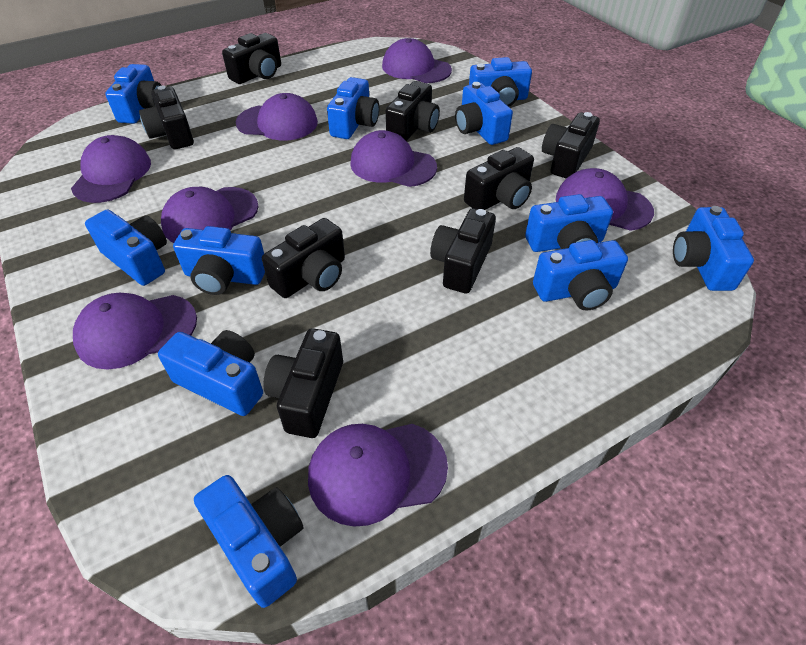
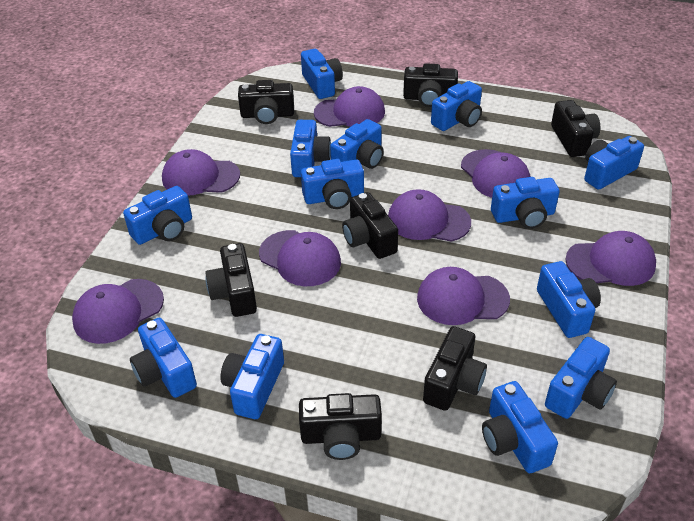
black camera: [139,86,194,149] [222,33,281,84] [262,218,345,298] [263,328,343,438] [386,81,440,141] [430,208,496,294] [464,147,534,210] [542,112,600,179] = 8 -> [205,243,257,317] [238,80,294,124] [299,393,382,460] [342,192,398,259] [403,64,458,107] [423,326,487,411] [551,100,600,157] = 7
blue camera: [85,209,167,286] [105,64,162,124] [158,330,263,416] [173,226,265,295] [194,475,304,608] [327,77,379,139] [455,82,513,145] [469,57,532,107] [525,194,613,252] [533,240,628,311] [673,206,754,291] = 11 -> [123,186,192,245] [130,318,197,398] [220,334,284,419] [290,120,331,177] [301,49,343,99] [301,159,364,209] [330,119,384,169] [431,81,482,131] [482,381,558,473] [491,177,560,229] [537,261,601,338] [545,337,617,419] [584,136,644,190] = 13

